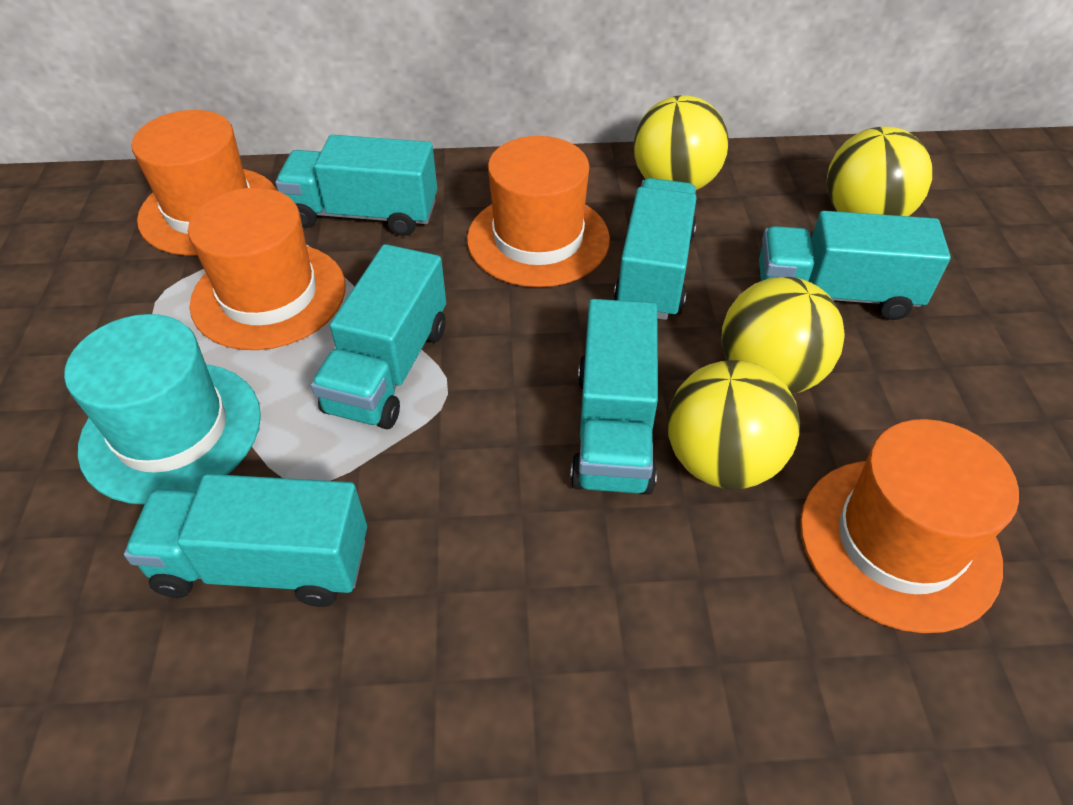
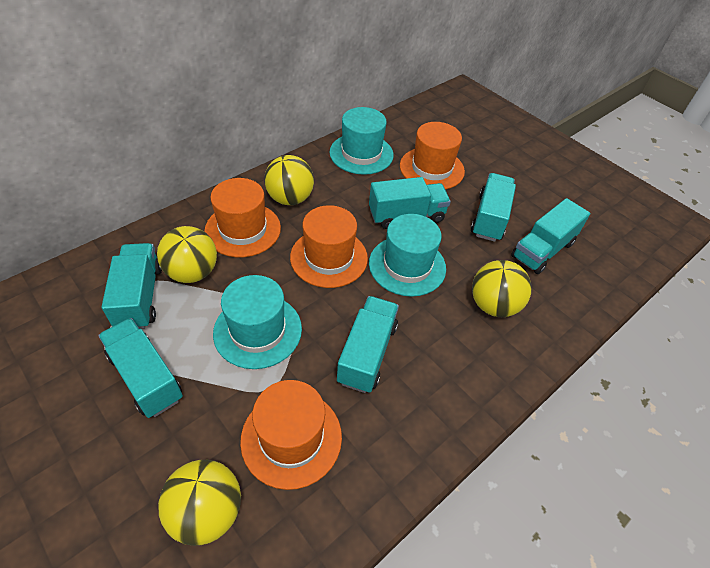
turquoise hat: [64,314,261,505] = 1 -> [213,275,302,369] [329,107,394,175] [369,214,446,297] = 3

